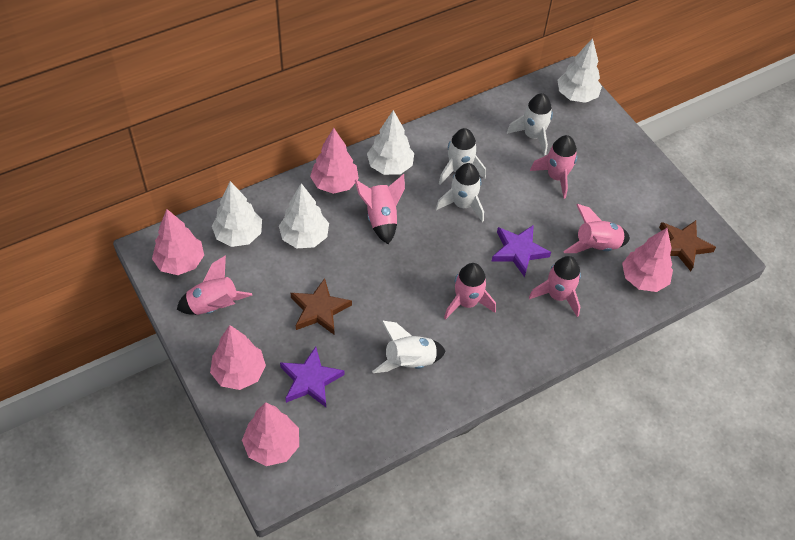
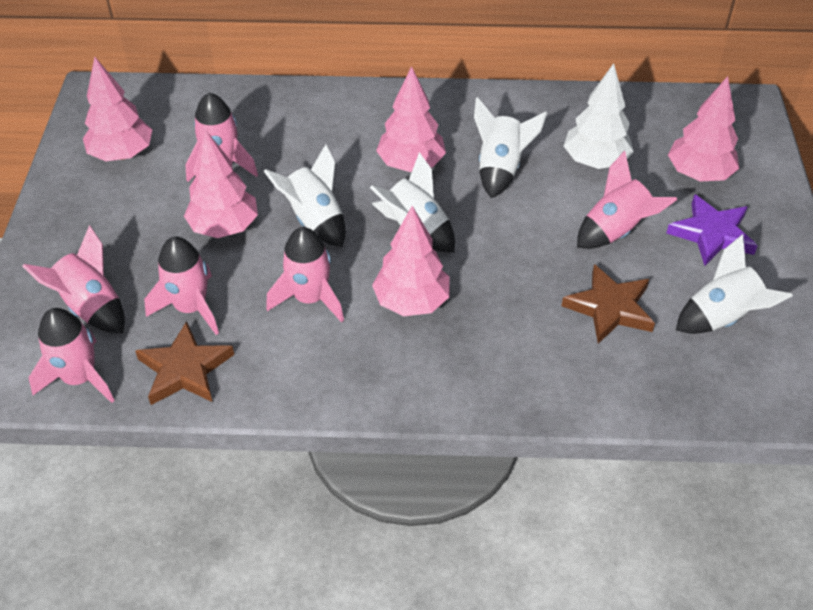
purple star: [280,347,344,407] [492,225,551,277] = 2 -> [666,194,758,266] = 1
white tree: [212,181,262,247] [279,183,329,248] [367,110,414,175] [558,38,602,103] = 4 -> [564,63,634,169] = 1

